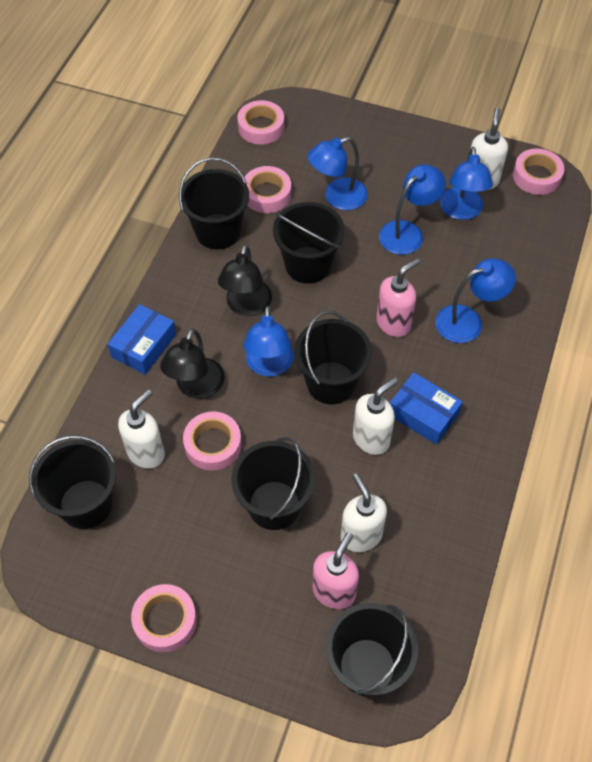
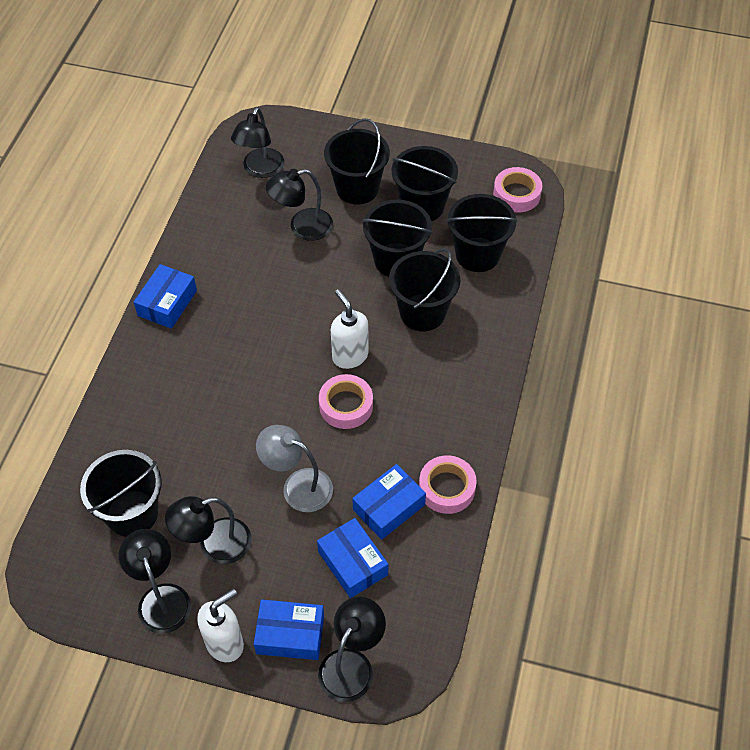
black lamp: [160,329,225,399] [218,244,272,316] = 2 -> [119,529,191,634] [165,496,252,564] [231,107,284,178] [266,169,333,241] [318,597,386,702] = 5
blue box: [108,304,176,375] [390,372,463,445] = 2 -> [134,264,197,329] [254,599,324,660] [317,518,388,598] [352,464,426,540] = 4
blue lamp: [244,306,294,377] [308,137,368,210] [379,164,446,255] [436,258,516,343] [440,147,493,220] = 5 -> none = 0
grey lamp: none = 0 -> [256,425,333,512] = 1
pink soap dispenser: [312,532,359,609] [376,258,420,337] = 2 -> none = 0
pink tape: [131,584,197,652] [183,411,242,471] [237,100,284,145] [244,166,291,213] [513,148,565,195] = 5 -> [319,374,373,429] [419,455,477,514] [493,167,542,212] = 3
white soap dispenser: [118,389,165,469] [341,473,387,552] [353,377,398,455] [470,108,508,190] = 4 -> [197,589,244,662] [331,289,369,369] = 2

